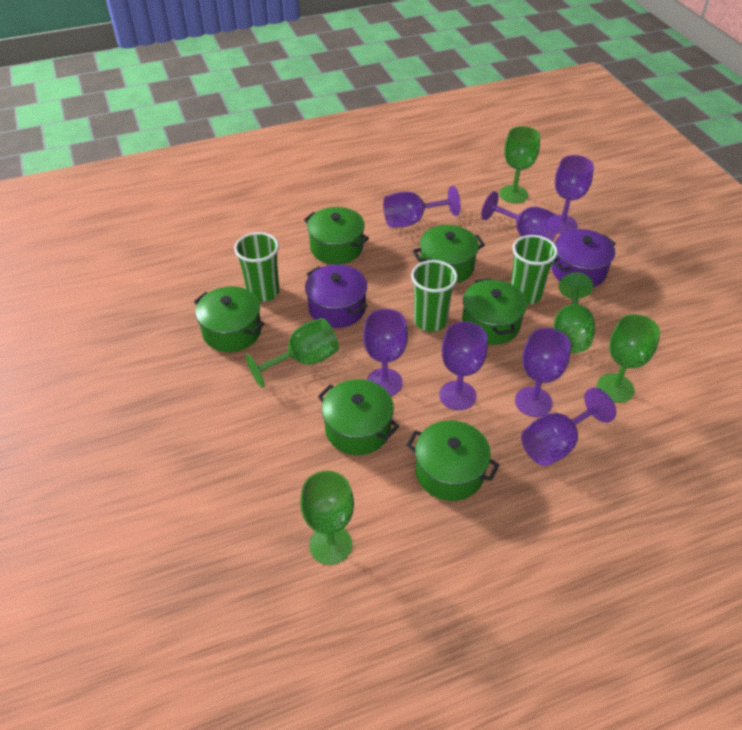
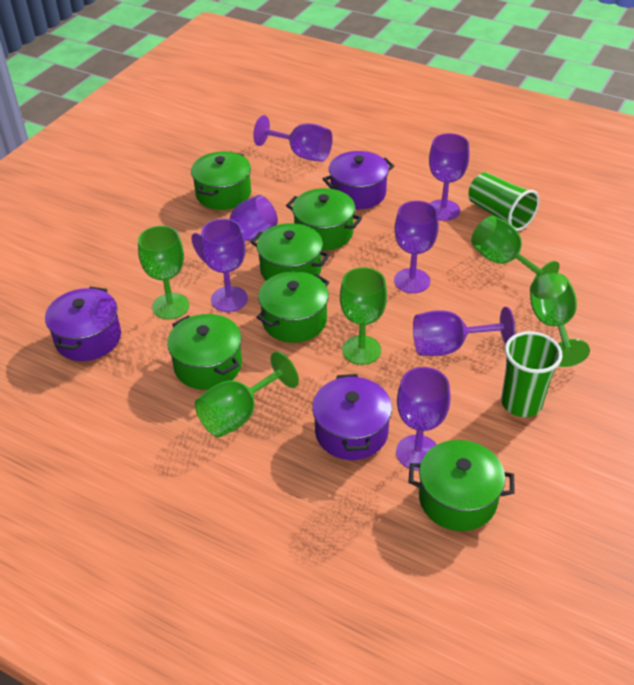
green cup: [234,232,279,302] [411,260,458,332] [510,235,558,305] = 3 -> [469,172,540,231] [501,331,562,417] = 2
purple pot: [305,265,367,328] [552,229,616,288] = 2 -> [45,287,121,361] [312,374,392,460] [323,151,394,209] = 3

